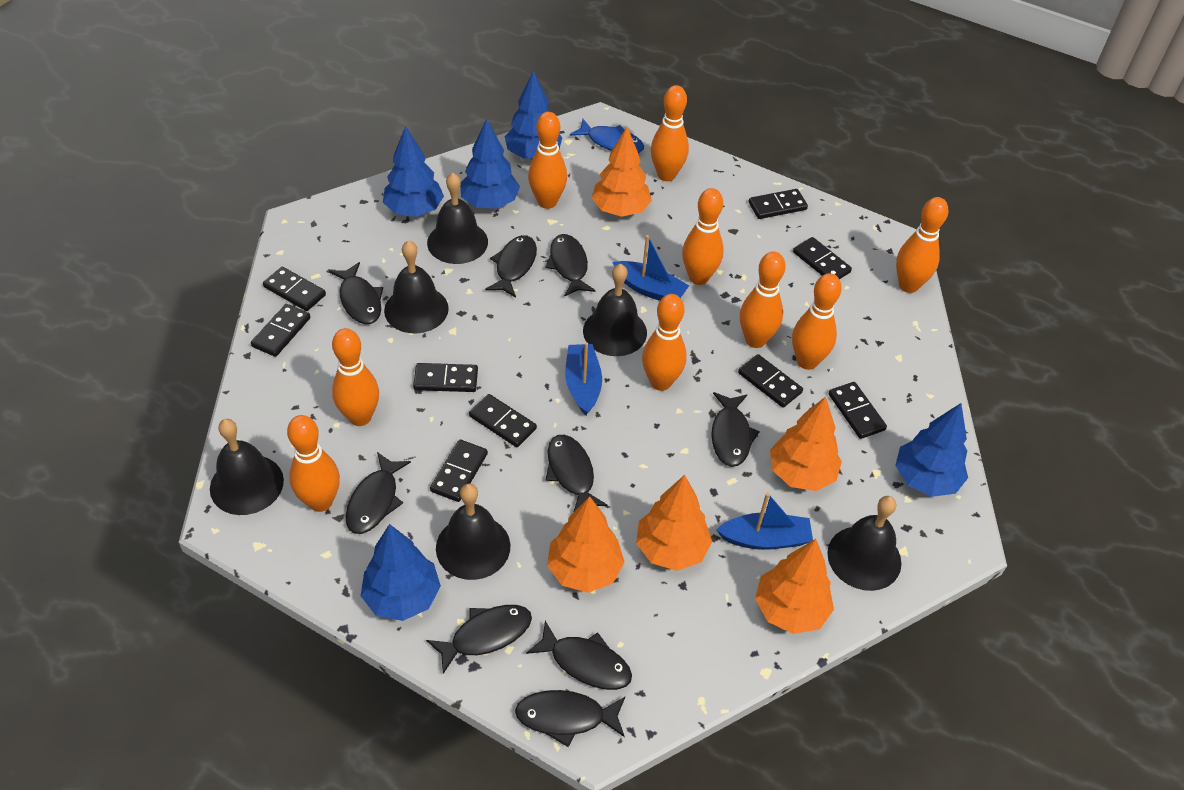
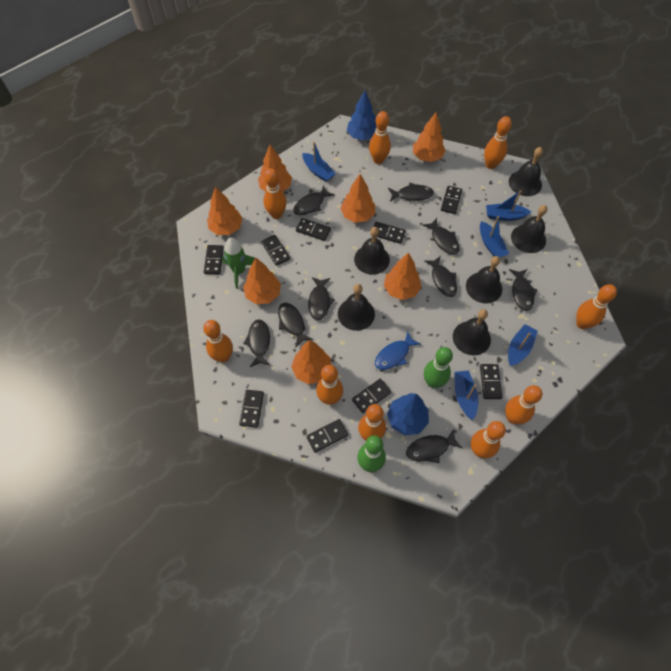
blue boat: [565,342,602,415] [612,235,689,301] [716,493,813,550] = 3 -> [303,142,336,182] [454,370,478,420] [480,216,509,258] [486,190,531,221] [508,324,538,366] = 5
blue tree: [361,524,441,621] [383,125,444,217] [460,119,520,209] [505,71,562,159] [895,403,968,497] = 5 -> [347,91,377,141] [387,393,429,435] = 2
green bowling pin: none = 0 -> [357,435,386,472] [424,347,453,388] = 2
green rocket: none = 0 -> [222,238,255,289] = 1
orange tree: [547,496,625,593] [592,127,652,217] [636,475,712,571] [755,539,834,634] [770,396,842,491] = 5 -> [207,187,243,235] [243,257,281,304] [258,145,292,192] [291,340,331,384] [340,174,375,223] [384,252,421,300] [413,112,446,162] = 7

